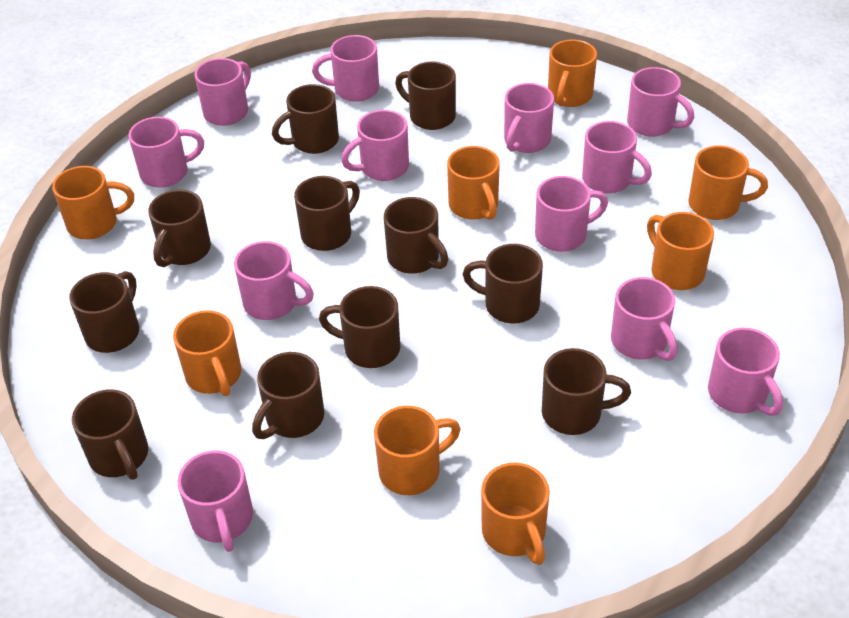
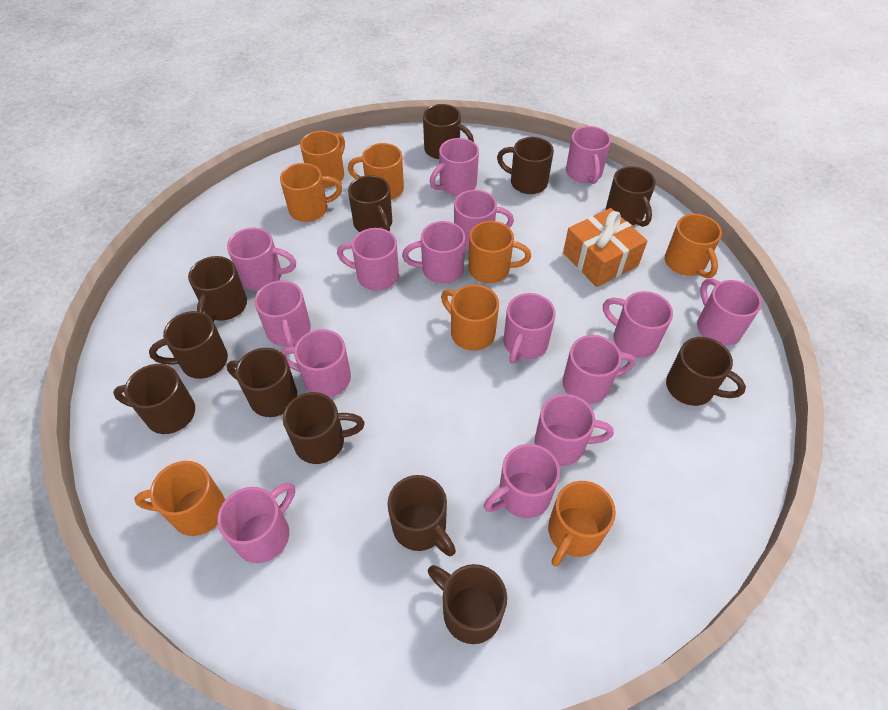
brown mug: [69,271,139,353] [72,389,148,480] [148,190,211,267] [252,352,325,439] [272,84,339,154] [294,176,360,251] [319,286,400,368] [384,197,448,273] [395,62,456,130] [463,244,543,324] [542,348,631,435] = 11 -> [113,364,195,434] [149,311,228,379] [188,256,247,322] [227,348,297,417] [283,392,365,464] [348,175,392,232] [387,475,456,556] [423,104,474,159] [428,564,507,644] [497,137,554,194] [606,166,656,227] [666,337,746,406] = 12
orange gift: none = 0 -> [563,208,647,287] = 1
pink mug: [128,117,204,188] [178,451,253,552] [194,58,251,126] [234,241,314,320] [312,35,379,102] [341,110,409,181] [504,83,554,153] [535,176,608,252] [582,121,652,194] [611,277,678,361] [627,67,694,137] [708,328,783,416] = 12 -> [217,482,295,563] [227,228,296,290] [254,280,311,347] [280,329,351,397] [337,228,399,291] [402,221,465,284] [430,138,479,196] [454,190,514,250] [484,444,560,518] [504,293,556,364] [535,394,614,466] [563,335,635,404] [566,126,611,184] [603,291,673,358] [697,278,762,346] = 15

